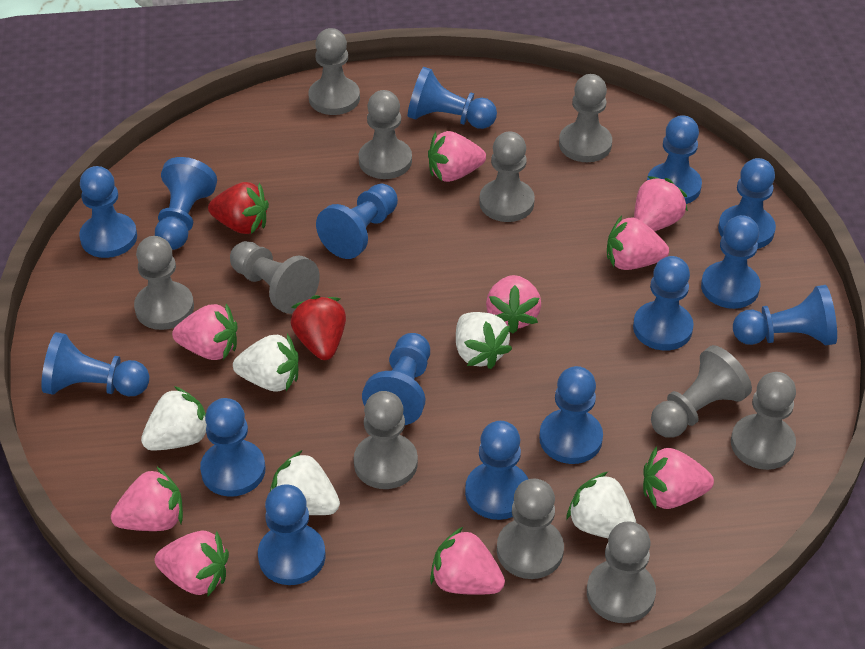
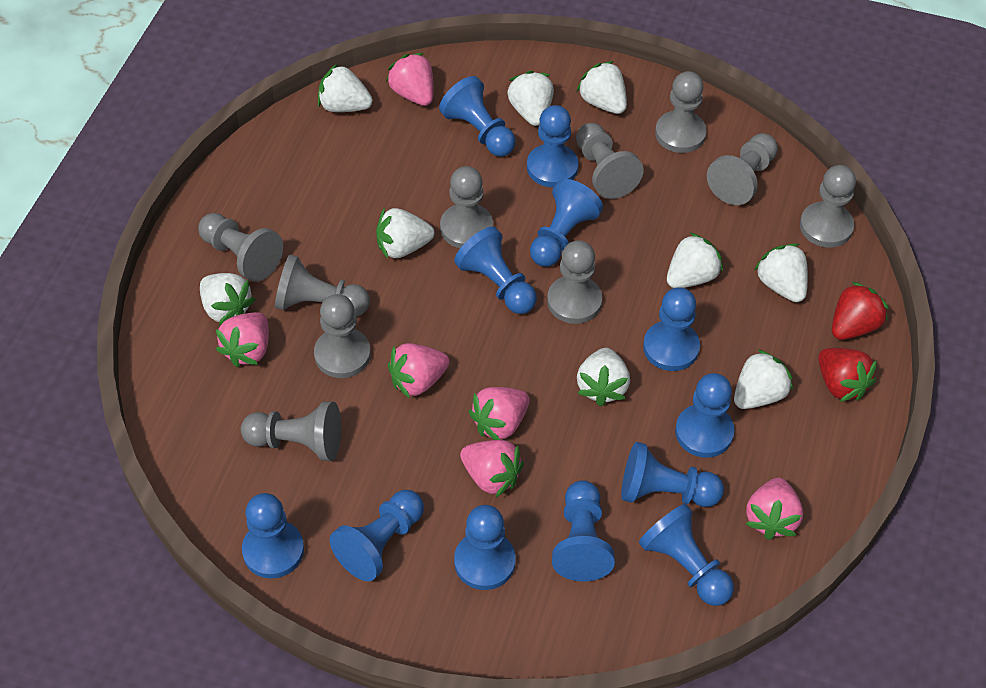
blue pawn: [41,332,149,396] [79,166,137,258] [155,157,217,250] [200,398,265,497] [258,484,326,585] [316,184,398,259] [362,333,430,425] [408,67,497,129] [465,421,528,520] [539,366,603,464] [633,256,694,351] [647,115,702,204] [701,215,761,309] [718,158,776,249] [733,285,837,346] = 15 -> [242,493,304,578] [330,490,424,581] [439,76,516,157] [454,226,537,314] [454,505,516,590] [527,105,578,187] [530,179,603,267] [552,480,615,581] [621,442,724,507] [639,504,734,606] [643,287,700,371] [675,373,734,458] = 12
grey pawn: [134,236,194,330] [230,241,320,314] [308,28,360,115] [354,391,418,489] [359,90,412,179] [479,131,535,222] [497,479,564,579] [559,74,612,162] [587,521,656,623] [651,345,752,438] [731,372,796,470] = 11 -> [198,213,283,282] [241,401,341,461] [275,255,370,317] [314,294,371,378] [440,166,493,248] [547,240,602,324] [576,123,643,199] [655,71,707,153] [707,133,778,205] [800,165,856,247] = 10
pink strawberry: [111,466,183,531] [155,531,229,597] [172,304,237,360] [428,131,486,182] [430,527,505,595] [486,275,541,334] [607,216,669,270] [634,176,688,231] [643,446,714,509] = 9 -> [216,312,269,367] [386,53,434,106] [388,343,450,399] [460,440,524,497] [469,387,530,440] [746,478,803,540] = 6
white strawberry: [141,386,207,451] [233,334,299,392] [270,450,340,515] [456,312,512,369] [566,472,636,538] = 5 -> [200,273,256,325] [318,64,373,112] [376,208,435,259] [507,70,554,126] [577,61,627,114] [577,348,630,406] [667,232,723,288] [734,349,793,409] [754,244,808,302] = 9

